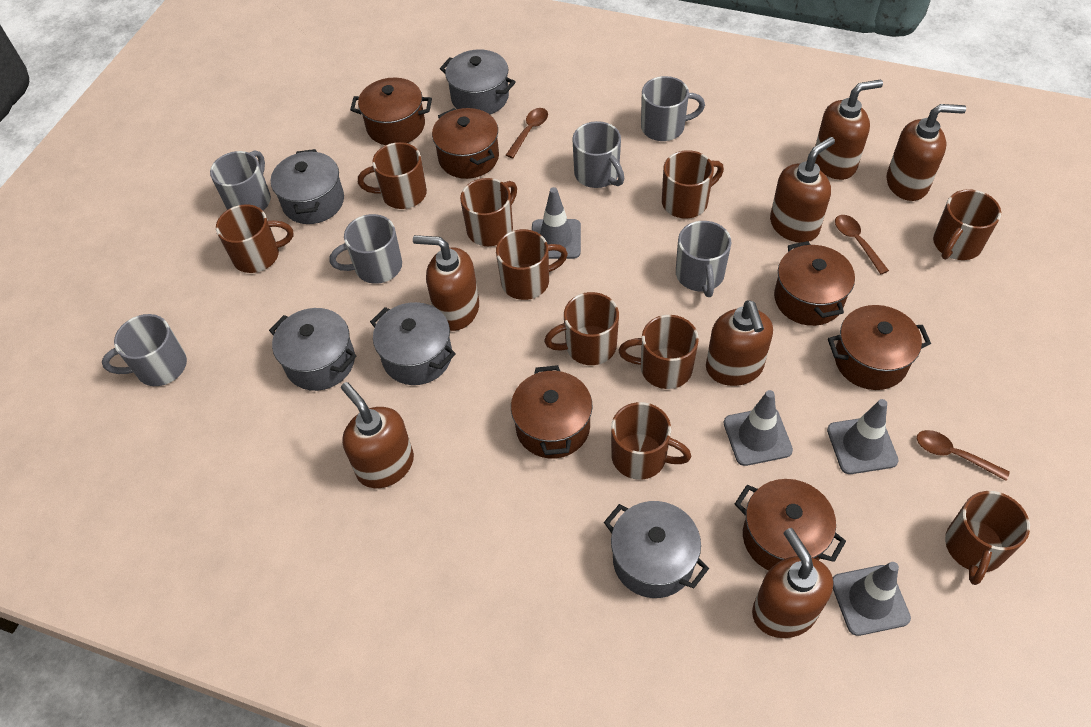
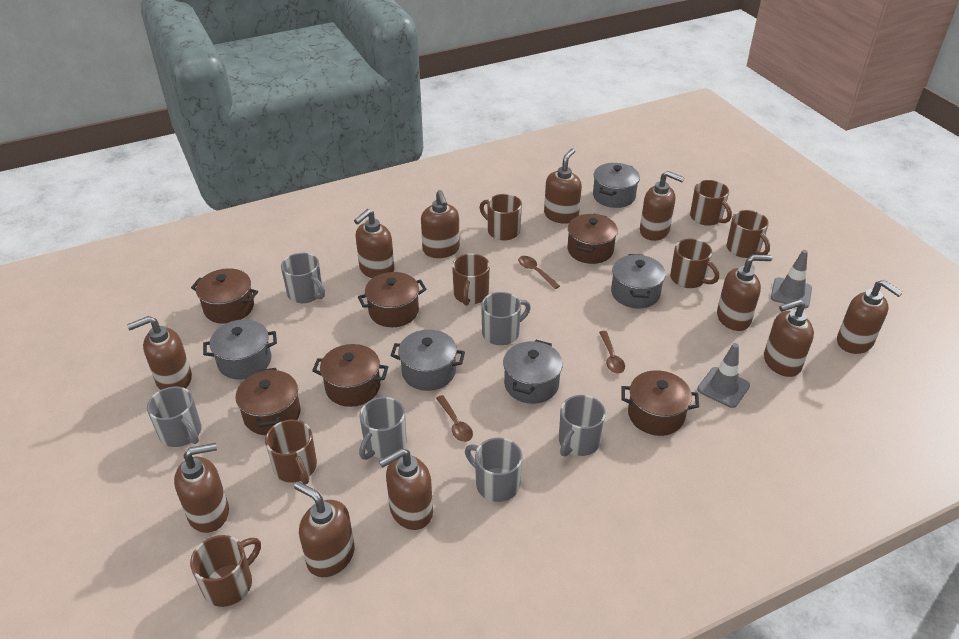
brown mug: [216,204,293,273] [358,142,427,209] [460,178,517,246] [496,229,568,300] [544,292,619,365] [611,402,691,480] [619,315,699,389] [662,150,724,218] [933,189,1001,260] [945,491,1030,585] = 10 -> [190,535,261,607] [265,420,317,485] [452,254,490,306] [479,194,522,241] [670,239,719,288] [690,180,732,226] [726,210,770,258] = 7
brown soap dispenser: [341,382,414,488] [413,235,479,331] [706,300,773,386] [752,528,833,638] [770,137,835,243] [815,79,883,180] [887,104,966,201] = 7 -> [127,316,192,390] [174,443,229,533] [294,482,355,577] [354,209,394,278] [379,448,433,530] [421,190,460,258] [544,148,582,224] [640,171,685,241] [717,254,772,331] [764,299,814,377] [837,280,903,354] = 11
grey traffic cone: [532,187,581,259] [724,390,793,466] [827,399,899,474] [833,562,911,636] = 4 -> [697,343,750,408] [771,250,812,308] = 2

